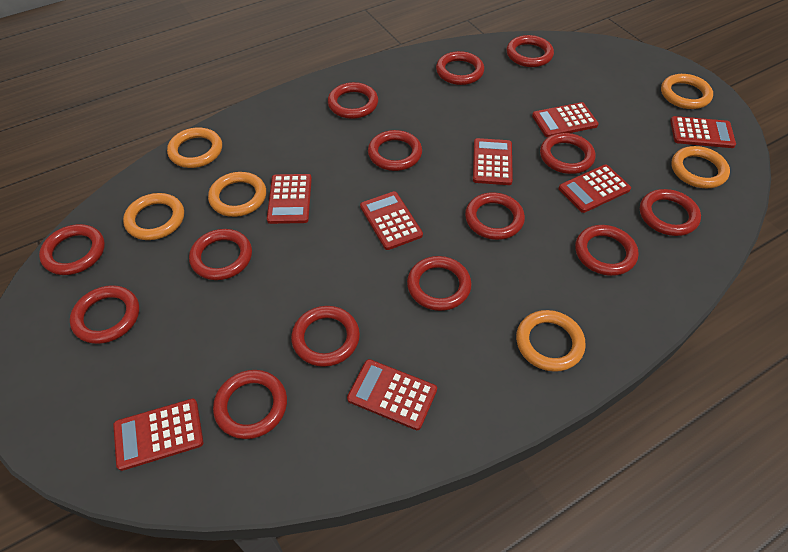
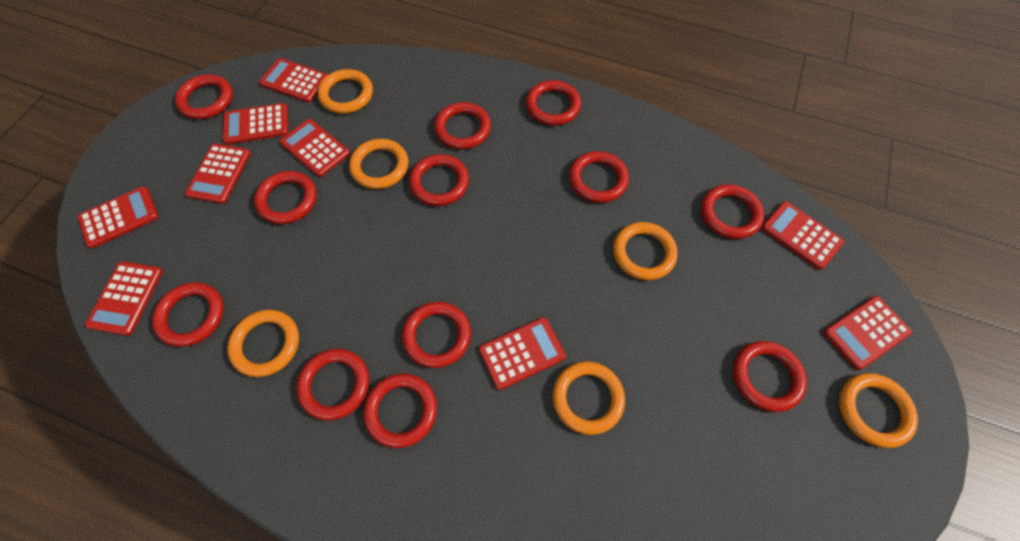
red calculator: [113,399,203,471] [267,174,312,224] [347,359,437,430] [360,191,423,250] [473,138,513,185] [532,102,599,137] [559,165,631,213] [670,116,736,148] = 8 -> [78,186,159,248] [85,261,163,336] [185,143,251,204] [223,103,288,145] [259,58,328,103] [280,119,350,177] [479,317,566,390] [761,201,844,270] [823,296,912,370] = 9
red ring: [39,224,105,275] [70,285,139,344] [189,229,252,280] [213,370,287,439] [291,306,360,367] [328,82,378,119] [368,130,422,171] [407,256,472,311] [436,51,484,85] [465,192,525,240] [507,35,554,67] [540,133,595,174] [575,225,639,276] [640,189,701,236] = 14 -> [152,282,224,347] [175,74,233,119] [254,171,317,224] [296,349,369,420] [363,374,437,448] [402,302,471,368] [409,154,469,206] [434,102,491,149] [526,80,581,126] [569,151,629,203] [701,184,764,239] [733,341,807,412] = 12

